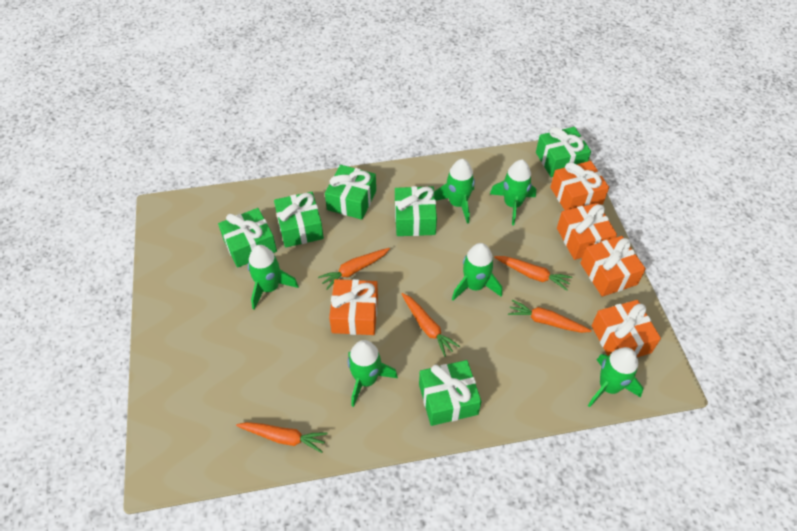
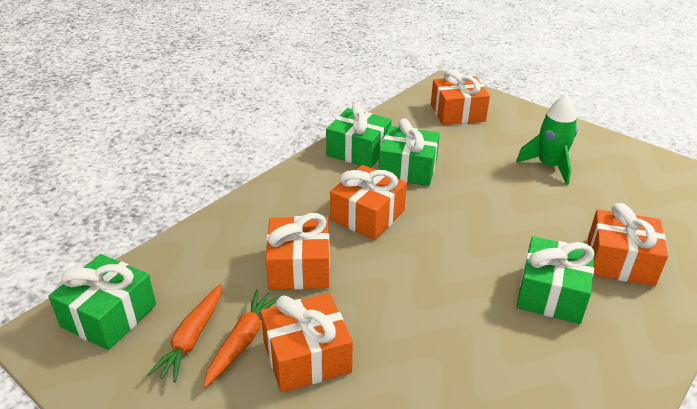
green gift: [218,208,277,268] [274,192,324,248] [325,165,376,220] [395,186,437,236] [419,360,481,426] [536,127,591,177] = 6 -> [48,254,156,350] [326,102,392,168] [378,118,440,186] [516,236,595,324] = 4
green rocket: [248,245,299,310] [348,340,398,407] [434,159,475,223] [452,243,502,301] [490,160,536,225] [588,347,643,407] = 6 -> [516,94,577,185] = 1
orange carrot: [236,422,327,453] [318,248,390,290] [402,293,460,357] [494,256,572,291] [508,300,592,333] = 5 -> [147,284,221,382] [203,290,279,388] = 2

